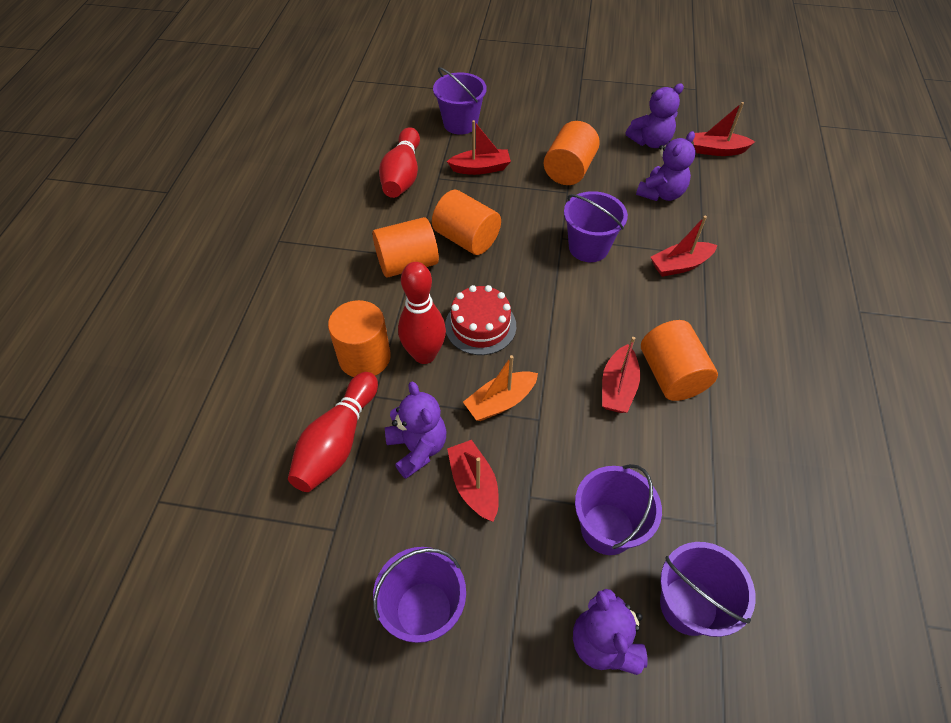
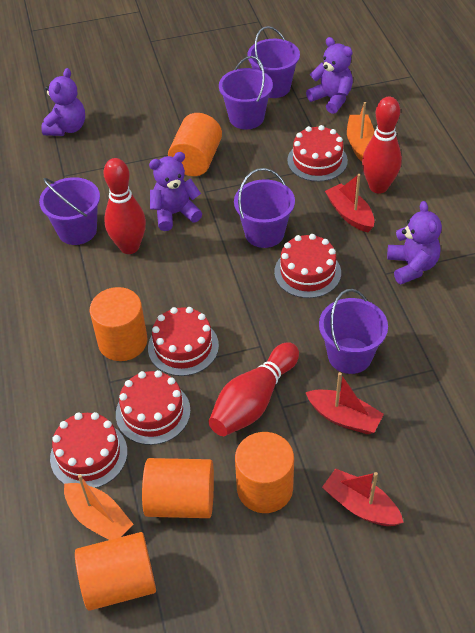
orange boat: [463,355,538,421] = 1 -> [64,474,133,540] [347,102,374,161] = 2
red boat: [447,120,511,175] [447,440,499,522] [602,337,640,413] [651,216,717,277] [693,102,755,156] = 5 -> [305,372,384,434] [322,468,404,526] [325,174,375,232] = 3
red cake: [445,285,516,355] = 1 -> [50,412,127,488] [116,370,191,445] [148,307,219,376] [274,234,341,298] [287,125,348,182] = 5

